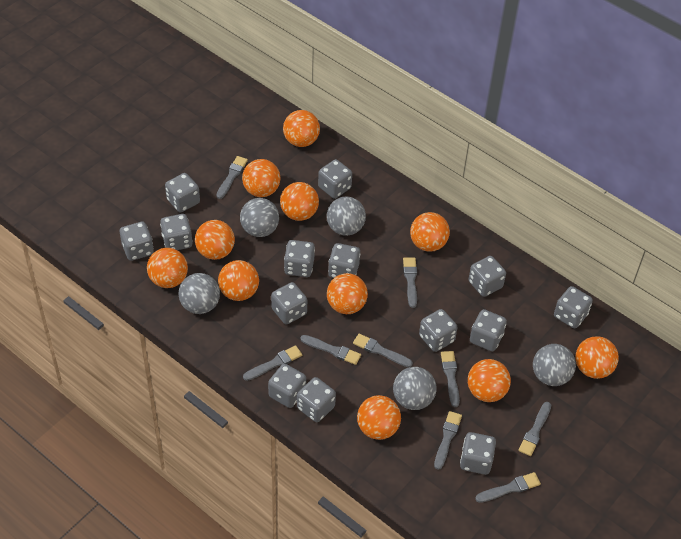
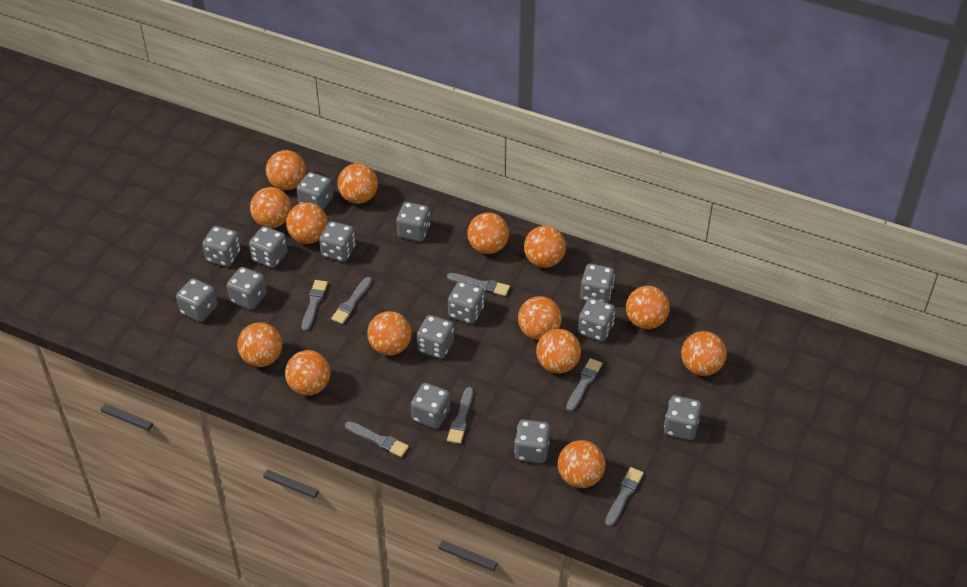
grey ball: [179,273,220,314] [240,198,279,237] [327,196,366,236] [393,367,437,410] [533,344,576,386] = 5 -> none = 0
grey brush: [216,156,248,199] [243,345,302,381] [300,335,361,365] [353,334,413,367] [403,258,417,308] [434,411,462,470] [441,351,460,407] [475,472,541,503] [518,402,551,456] = 9 -> [302,280,328,331] [331,277,372,324] [345,421,409,457] [447,273,510,296] [447,387,473,444] [566,358,602,412] [605,467,644,527] = 7
orange ball: [147,248,188,288] [195,220,235,260] [218,260,259,301] [242,159,281,197] [280,182,319,221] [283,110,320,147] [327,273,368,314] [357,395,401,440] [410,212,450,252] [468,359,511,402] [575,336,619,379] = 11 -> [237,322,282,367] [250,187,291,228] [266,150,306,190] [285,350,331,395] [286,203,328,244] [338,163,378,204] [367,311,412,356] [467,213,509,254] [518,296,562,340] [524,226,566,268] [536,329,581,373] [558,440,605,488] [626,286,670,329] [681,331,727,376] = 14

